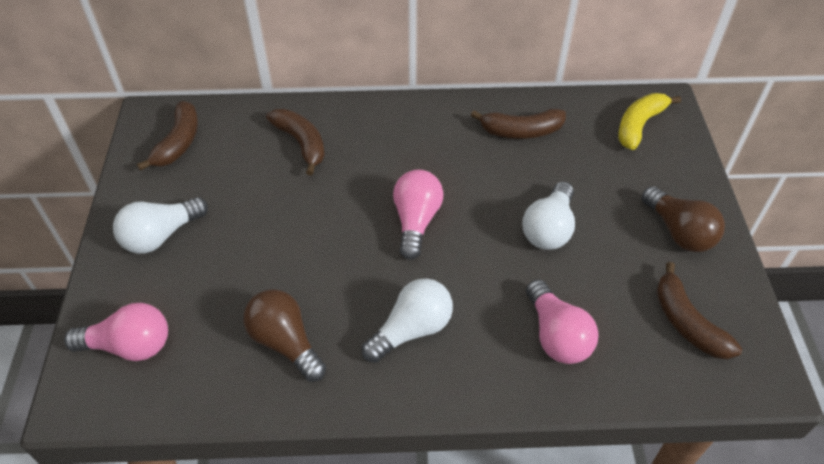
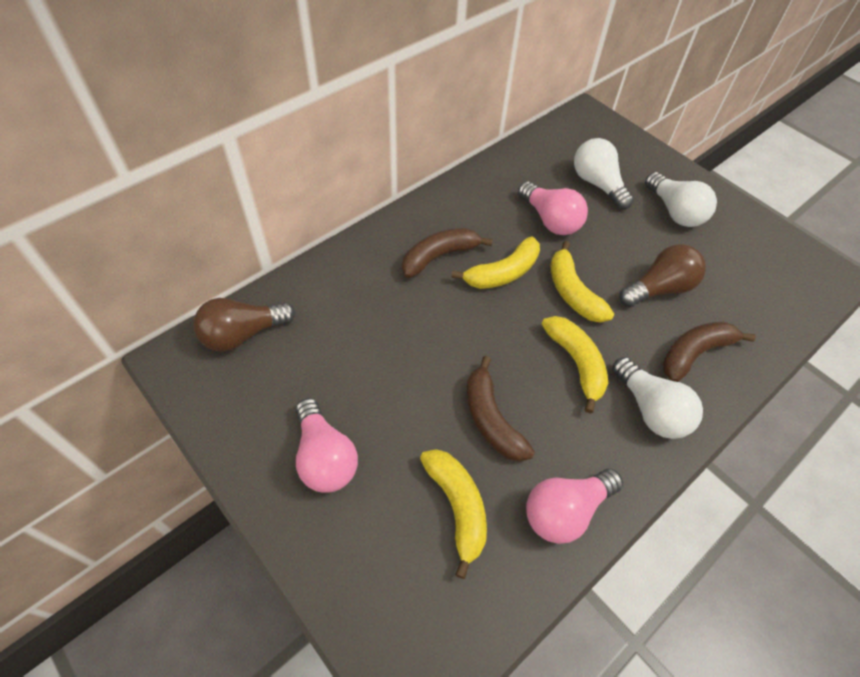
brown banana: [137,101,198,171] [266,109,325,175] [471,108,566,139] [657,262,742,359] = 4 -> [402,228,493,278] [467,356,535,462] [663,322,756,382] = 3
yellow banana: [618,93,681,150] = 1 -> [420,449,487,579] [451,237,540,289] [541,316,608,414] [550,241,614,323] = 4

